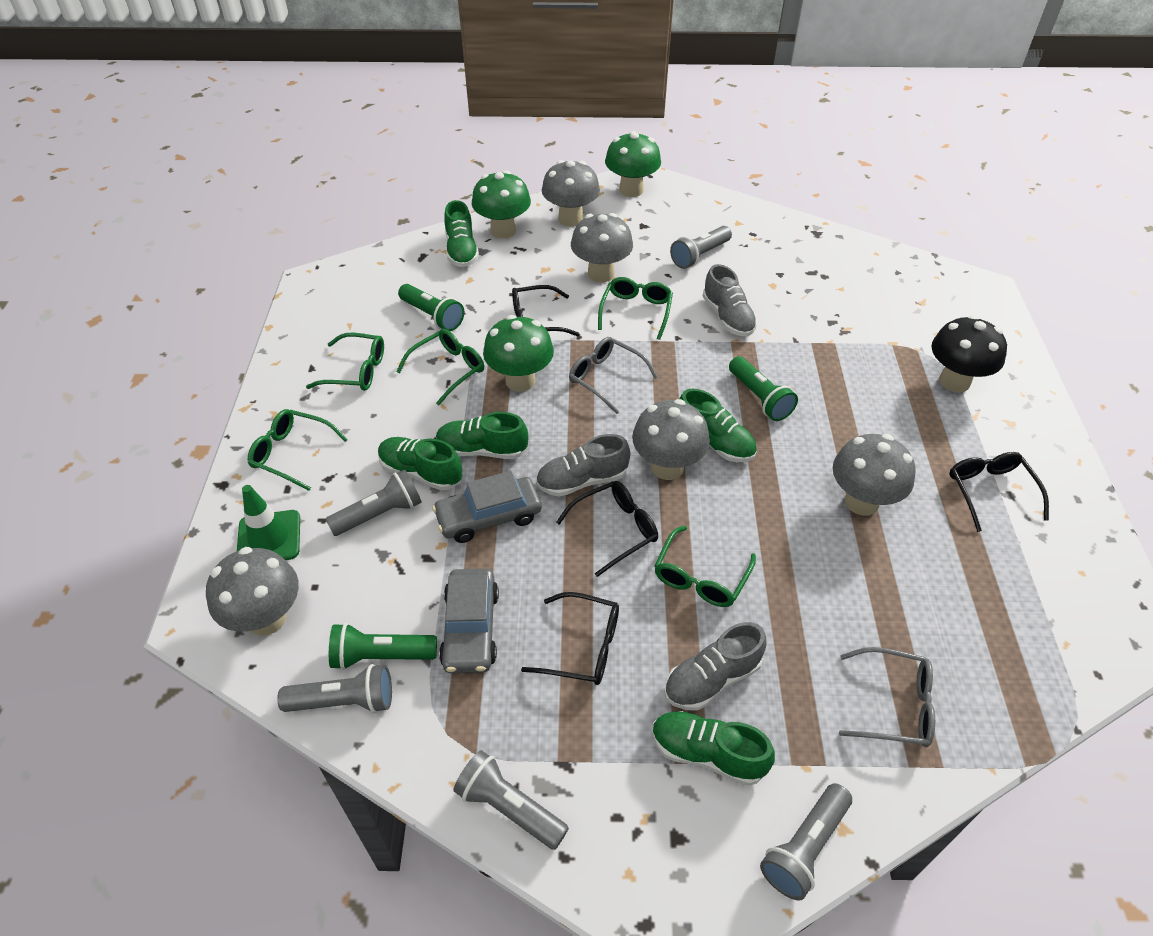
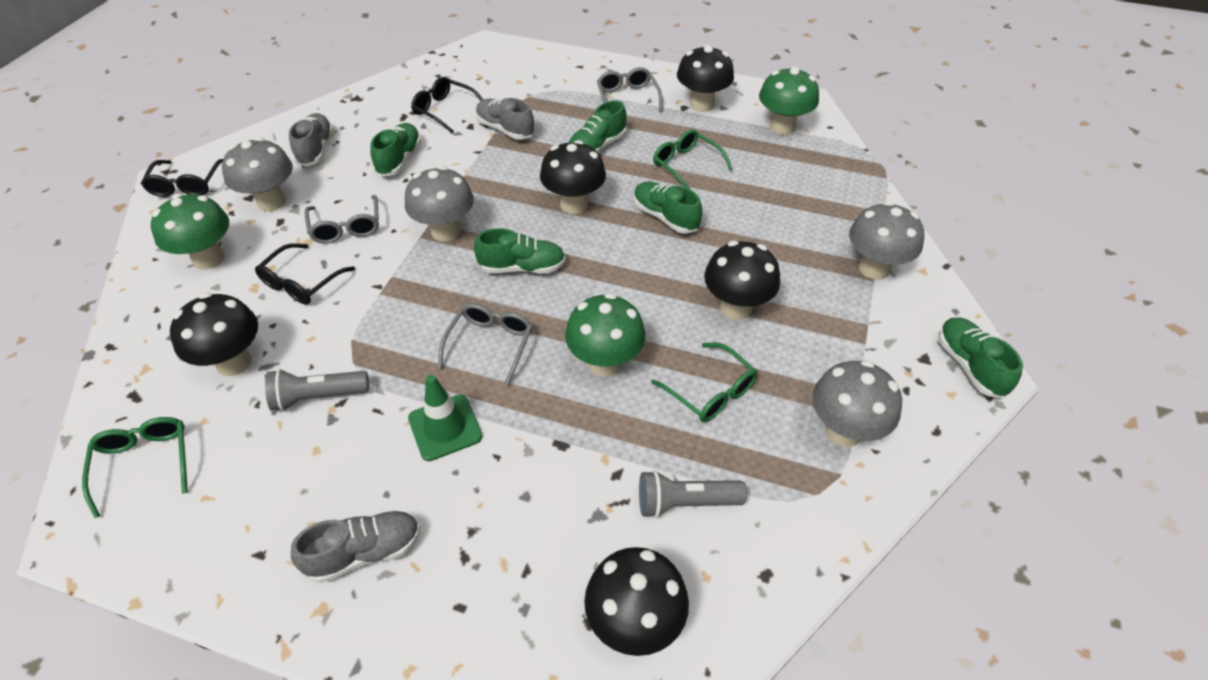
black glasses: [512,285,579,336] [521,592,619,685] [556,481,658,577] [949,452,1049,532] = 4 -> [141,159,223,197] [255,243,355,304] [411,77,483,133] = 3
black mushroom: [932,315,1007,392] = 1 -> [170,293,258,376] [540,140,606,214] [584,547,689,656] [677,45,734,112] [704,241,780,320] = 5
green flashlight: [329,623,437,670] [398,284,464,331] [729,356,798,421] = 3 -> none = 0
green glasses: [248,409,348,491] [306,333,384,391] [396,329,484,406] [598,277,673,340] [655,526,756,607] = 5 -> [82,417,188,518] [651,342,758,422] [653,129,733,190] = 3
grey car: [432,471,541,543] [439,569,499,673] = 2 -> none = 0
grey flashlight: [277,664,392,713] [326,469,422,536] [453,750,569,850] [670,226,732,269] [760,783,852,901] = 5 -> [265,369,369,411] [639,470,747,518] = 2
grey glasses: [569,337,658,414] [839,647,935,747] = 2 -> [305,195,379,244] [438,303,533,386] [597,67,662,112] = 3
grey mushroom: [206,547,299,636] [542,160,600,227] [571,213,633,282] [632,399,710,480] [833,434,915,515] = 5 -> [222,137,293,211] [405,166,474,242] [812,360,902,447] [849,201,924,280] = 4

